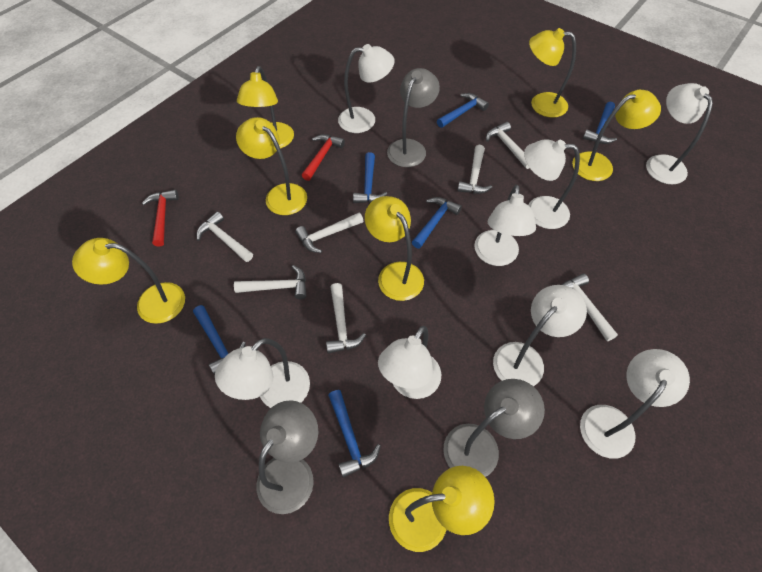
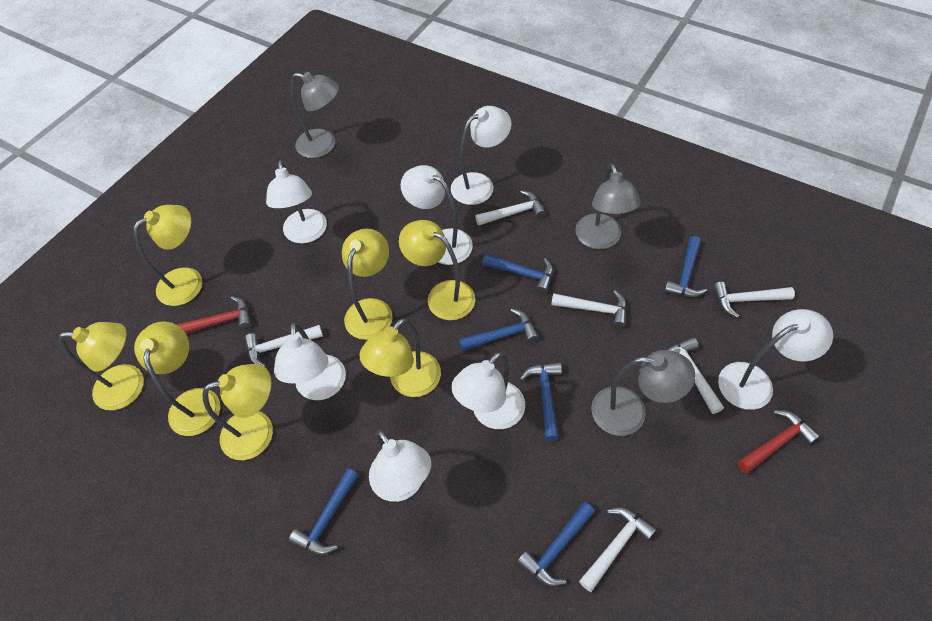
white hammer: [197,211,253,262] [234,265,306,299] [295,213,363,253] [326,283,366,354] [457,145,492,194] [486,122,529,169] [562,274,618,341] = 7 -> [244,325,323,368] [475,190,546,226] [551,290,627,328] [579,507,656,592] [667,337,724,414] [713,282,795,318] = 6
white lamp: [215,338,310,408] [338,44,395,133] [378,326,441,399] [474,185,536,266] [493,285,587,386] [524,139,580,229] [580,349,690,459] [646,83,713,184] = 8 -> [266,160,327,244] [274,322,346,400] [369,429,431,502] [400,165,473,265] [451,106,512,205] [451,352,525,429] [718,309,833,410] = 7

